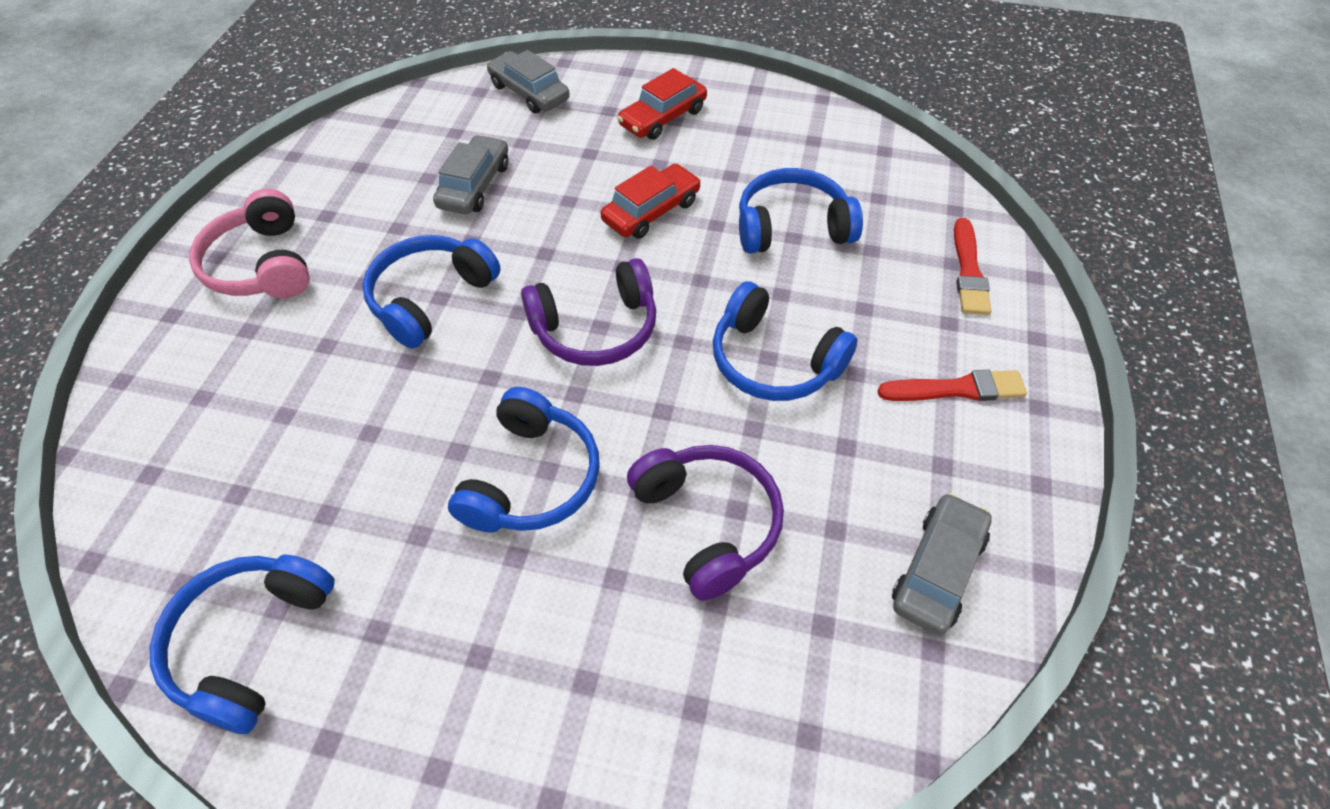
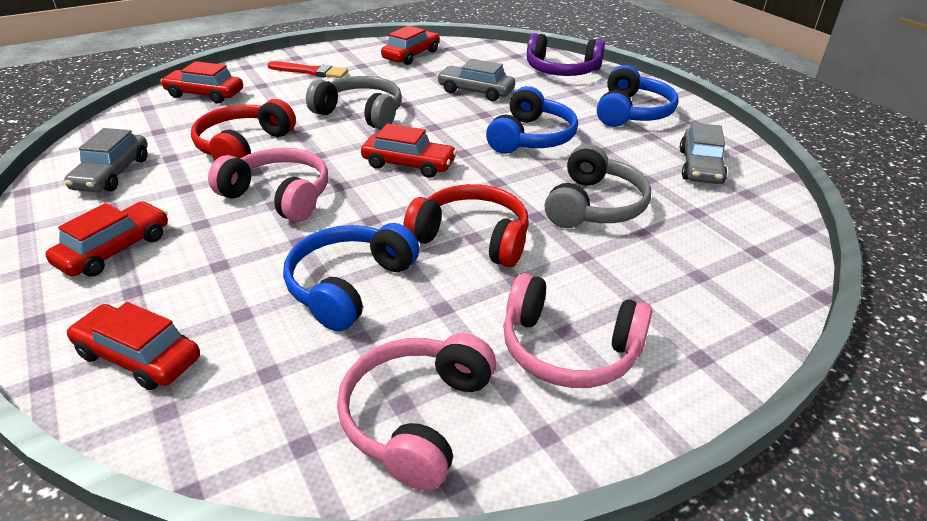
blue headphones: [150,554,335,734] [363,235,501,349] [448,387,600,533] [713,281,858,401] [739,168,863,254] = 5 -> [283,223,419,331] [486,86,578,154] [597,65,679,127] = 3
grey headphones: none = 0 -> [306,76,402,130] [545,144,651,228] = 2
pink headphones: [189,189,310,298] = 1 -> [208,148,328,222] [337,333,496,491] [503,273,653,388] = 3
purple headphones: [521,258,656,366] [627,445,784,601] = 2 -> [527,33,605,76] = 1
red brush: [878,370,1027,401] [954,218,991,315] = 2 -> [267,61,348,78] = 1
red car: [601,164,701,239] [617,68,707,140] = 2 -> [45,201,168,277] [67,302,200,390] [160,61,243,103] [361,123,457,178] [381,26,440,65] = 5
red headphones: none = 0 -> [191,99,296,160] [403,184,529,267] = 2

